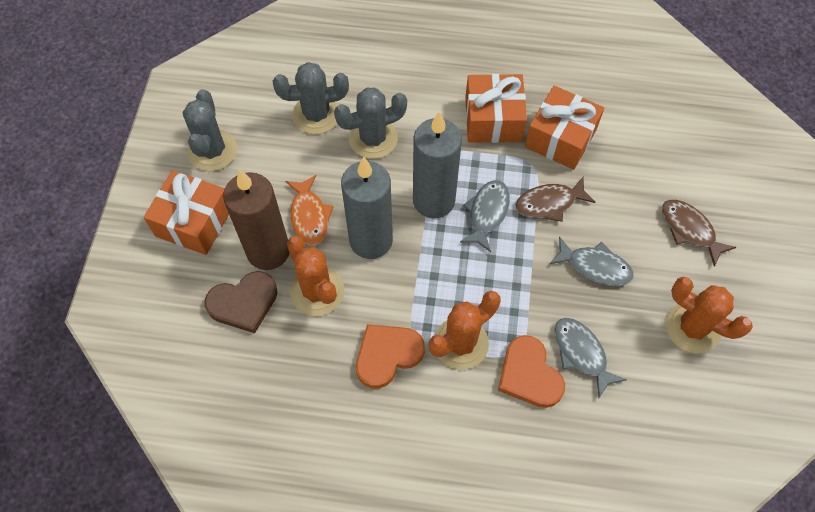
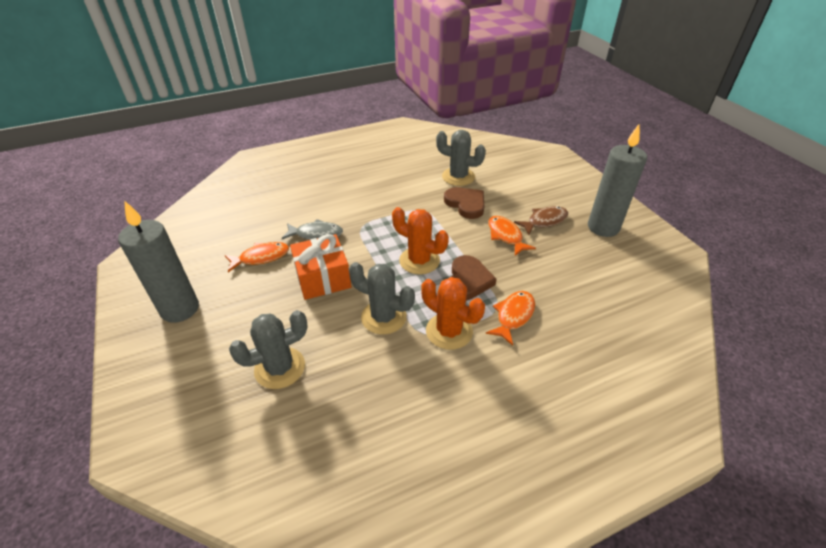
brown candle: [223,169,289,270] = 1 -> none = 0
brown fish: [515,177,596,222] [662,200,736,267] = 2 -> [514,206,568,235] = 1
brown heart: [204,271,278,333] = 1 -> [444,187,484,219] [451,255,497,301] = 2
grey fish: [460,180,510,252] [549,236,634,286] [554,318,626,398] = 3 -> [282,219,343,240] = 1
orange cactus: [287,236,344,316] [429,291,501,370] [666,277,753,354] = 3 -> [392,207,449,275] [421,277,485,350] = 2
orange fish: [285,175,334,246] = 1 -> [225,242,289,272] [486,291,535,346] [488,216,536,256] = 3
orange gift: [144,170,229,255] [465,74,527,143] [525,86,604,170] = 3 -> [290,234,351,300] = 1
orange heart: [356,324,425,389] [498,335,565,408] = 2 -> none = 0

